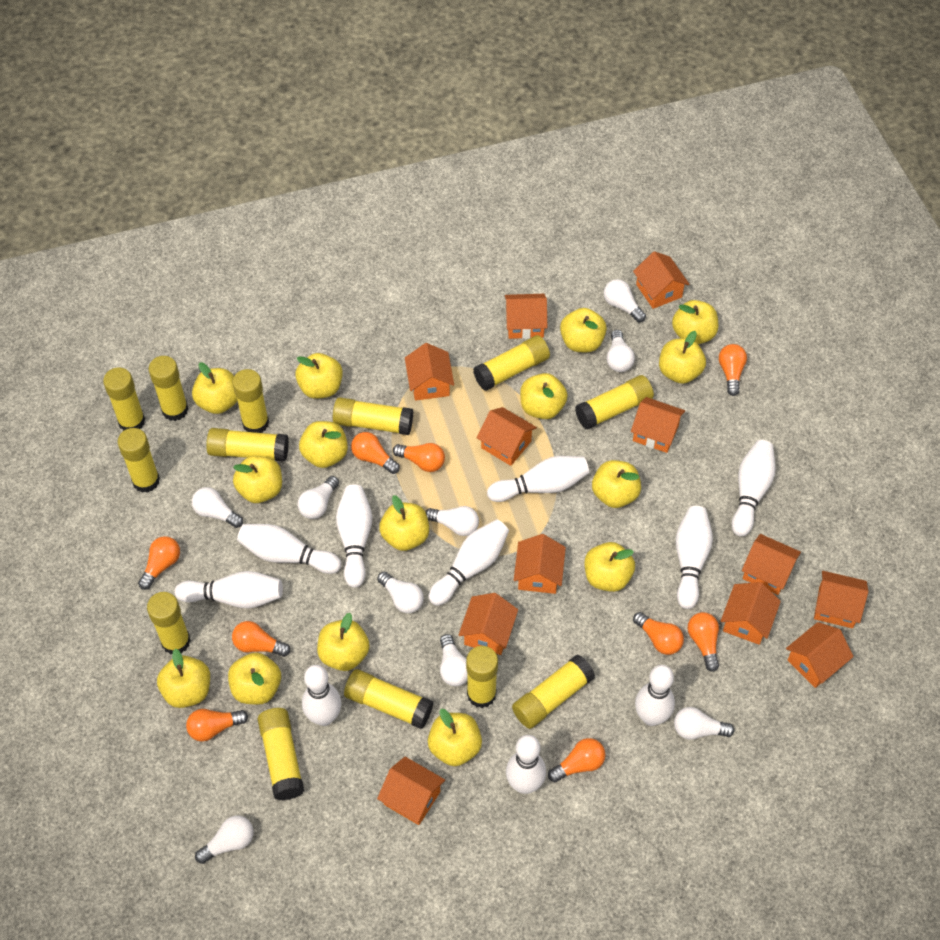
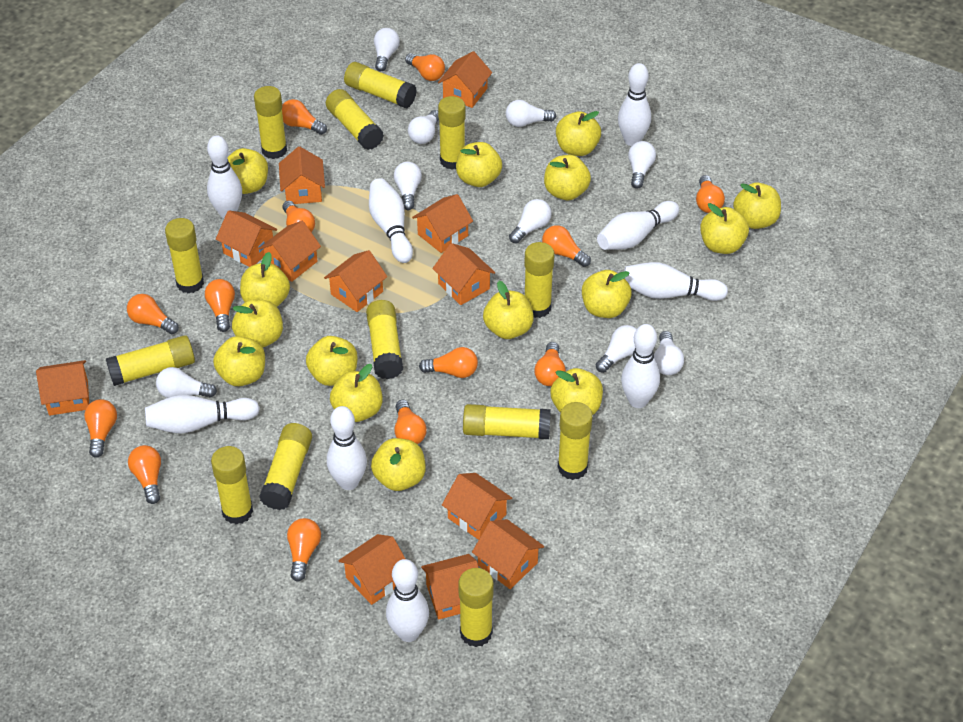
orange light bulb: [138,536,180,590] [186,709,248,742] [232,621,290,657] [351,432,400,474] [393,443,445,472] [548,738,605,782] [633,612,684,655] [687,612,719,672] [719,344,747,396] = 9 -> [84,399,117,458] [127,294,179,334] [128,445,161,504] [205,279,235,332] [282,99,327,135] [283,200,315,232] [287,518,321,582] [394,400,427,444] [405,53,445,81] [419,347,478,378] [534,342,566,386] [542,225,591,267] [696,175,725,213] = 13
white bowling pin: [175,571,283,608] [237,524,341,574] [302,665,341,726] [336,485,372,588] [428,519,509,606] [487,456,589,502] [506,735,546,794] [635,665,675,726] [676,506,713,609] [732,440,776,537] = 10 -> [145,395,260,434] [207,136,242,218] [327,406,367,490] [369,178,413,263] [386,559,429,642] [597,201,679,250] [618,63,651,146] [621,324,660,408] [624,262,728,301] = 9

